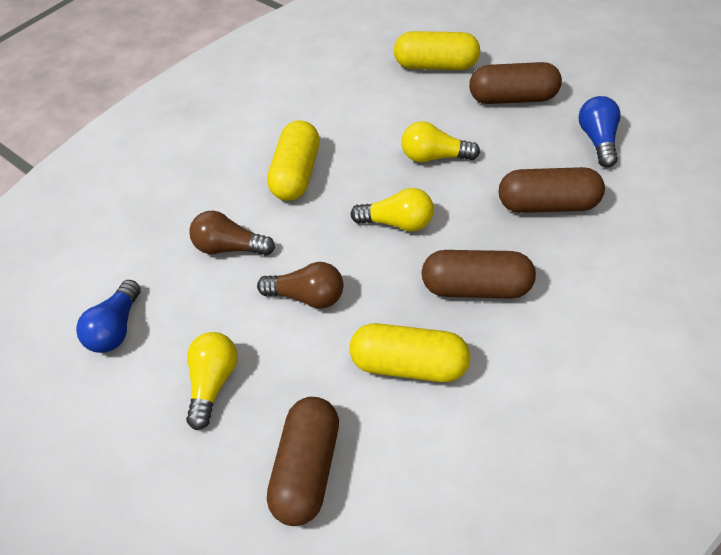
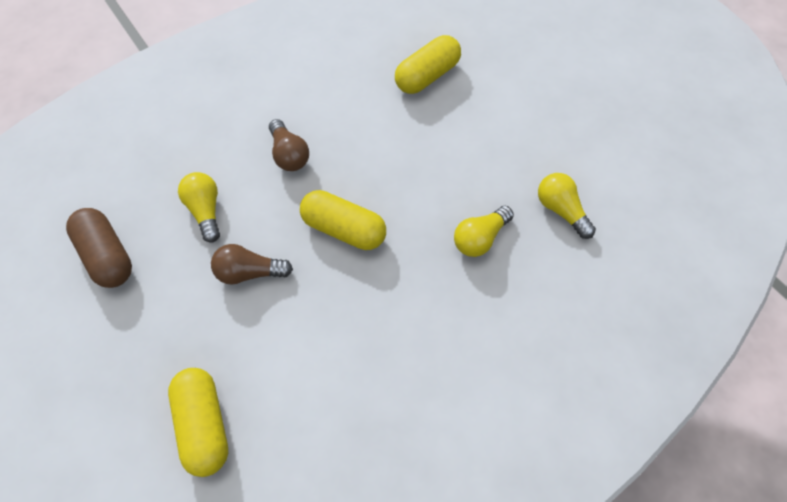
blue light bulb: [76,280,141,353] [578,96,621,168] = 2 -> none = 0
brown capsule: [267,397,339,526] [421,250,536,299] [469,62,562,104] [499,167,605,213] = 4 -> [66,208,132,288] = 1

